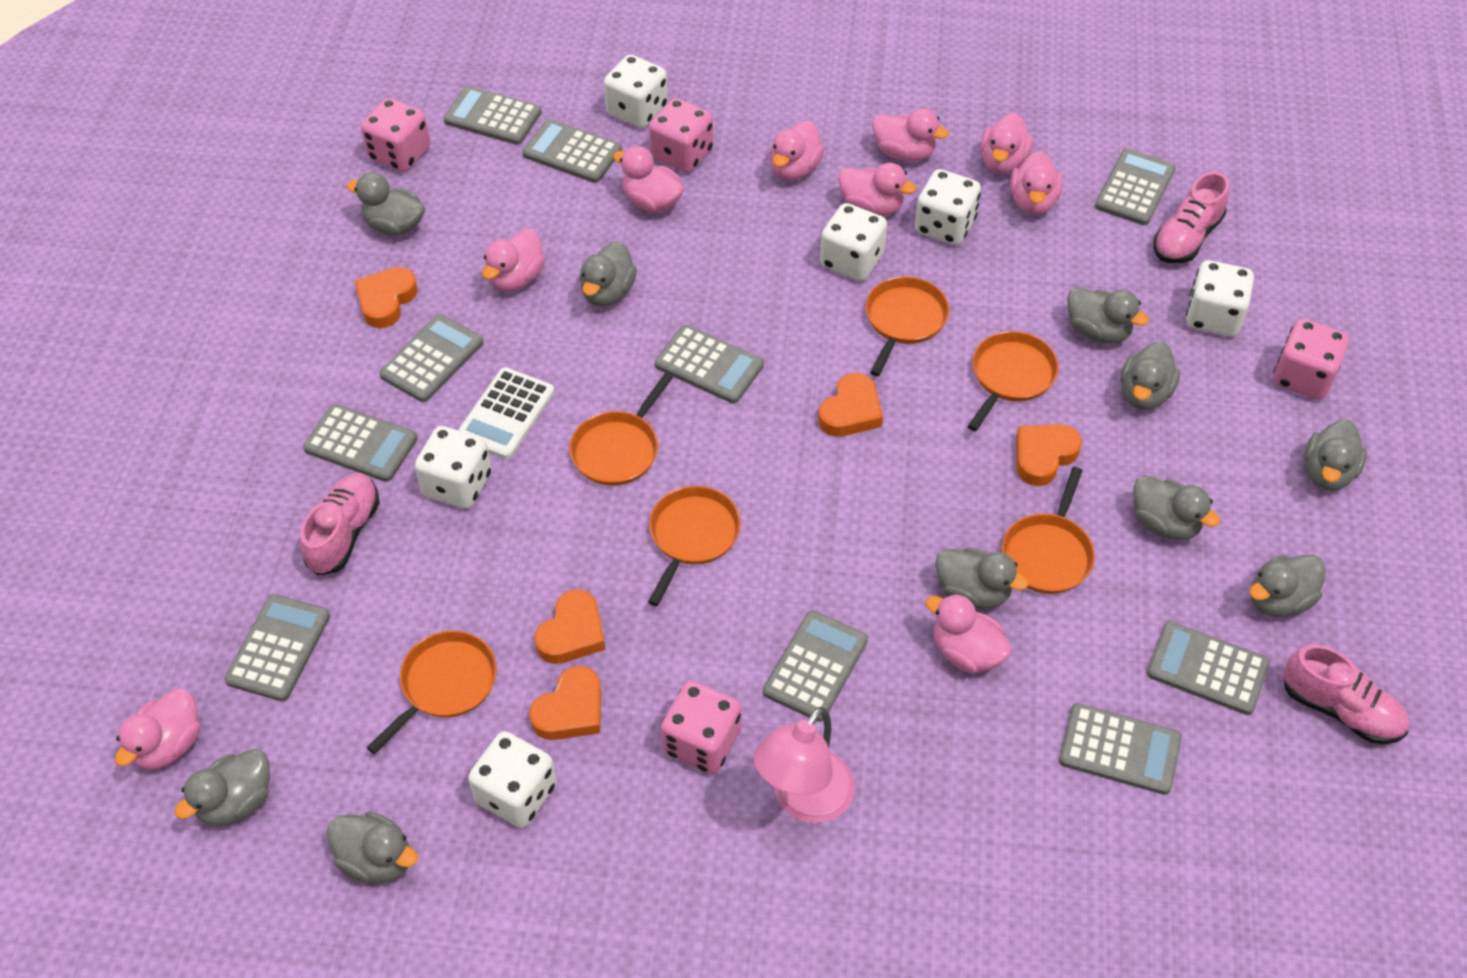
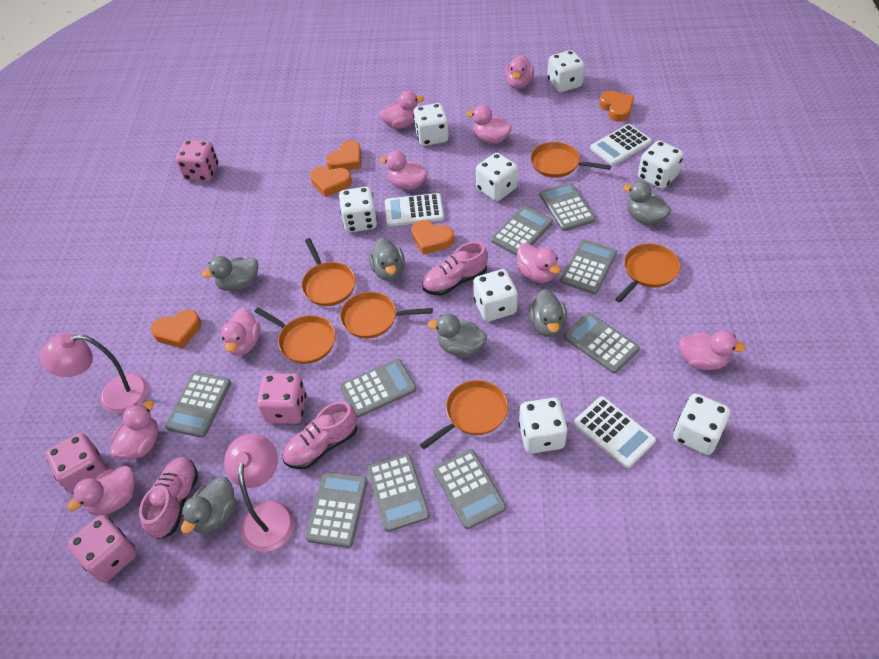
grey calculator: [224,594,330,701] [303,404,418,482] [379,314,484,402] [443,86,542,145] [522,119,622,183] [655,325,764,404] [763,610,868,722] [1059,703,1182,795] [1095,149,1176,225] [1147,621,1270,715] = 10 -> [165,372,231,438] [305,471,368,548] [340,359,416,418] [367,453,430,532] [433,449,506,529] [491,206,553,256] [540,182,596,231] [560,239,617,294] [564,312,640,374] = 9
grey duck: [175,749,270,826] [326,812,418,883] [347,172,425,236] [580,241,637,306] [935,548,1029,609] [1067,287,1149,343] [1121,342,1180,410] [1133,475,1220,540] [1249,555,1326,617] [1304,420,1367,491] = 10 -> [181,477,237,534] [202,256,258,291] [369,238,405,281] [428,313,487,357] [528,289,567,337] [623,181,671,225] = 6
pink lamp: [754,707,855,823] = 1 -> [40,333,148,414] [224,434,295,552] = 2
white calculator: [458,367,555,459] = 1 -> [385,193,444,226] [574,396,656,468] [590,124,652,165] = 3
white dice: [415,426,492,509] [468,731,556,828] [604,55,668,128] [820,203,887,281] [915,169,981,245] [1186,260,1254,337] = 6 -> [339,187,377,233] [413,103,449,146] [473,269,518,321] [476,153,518,201] [519,398,568,454] [547,50,585,92] [638,141,684,189] [673,393,731,455] = 8

